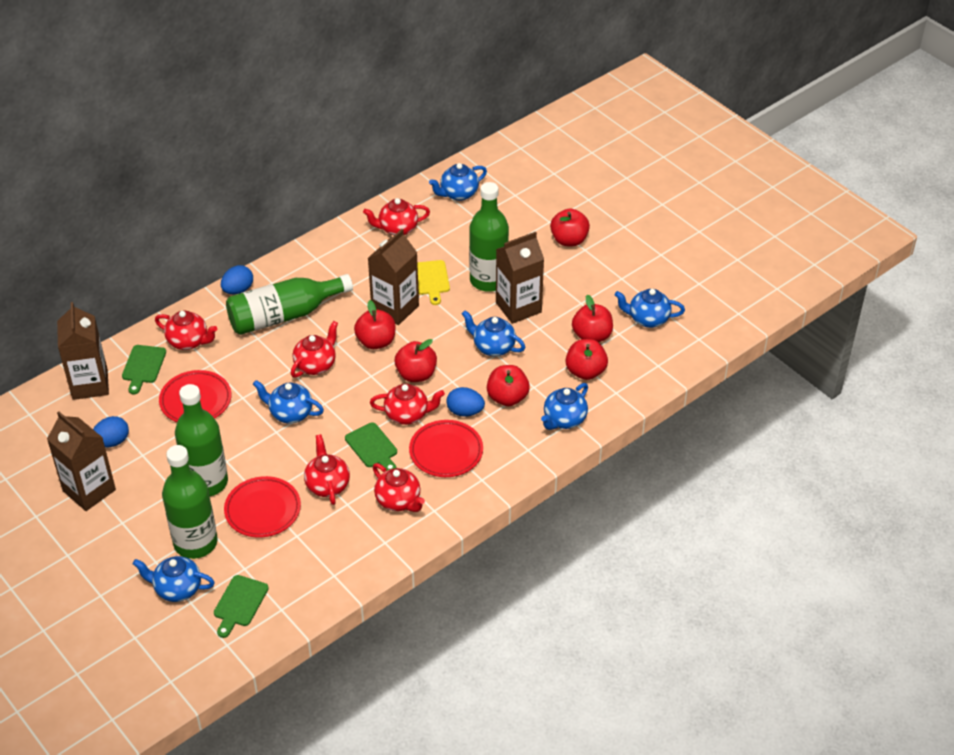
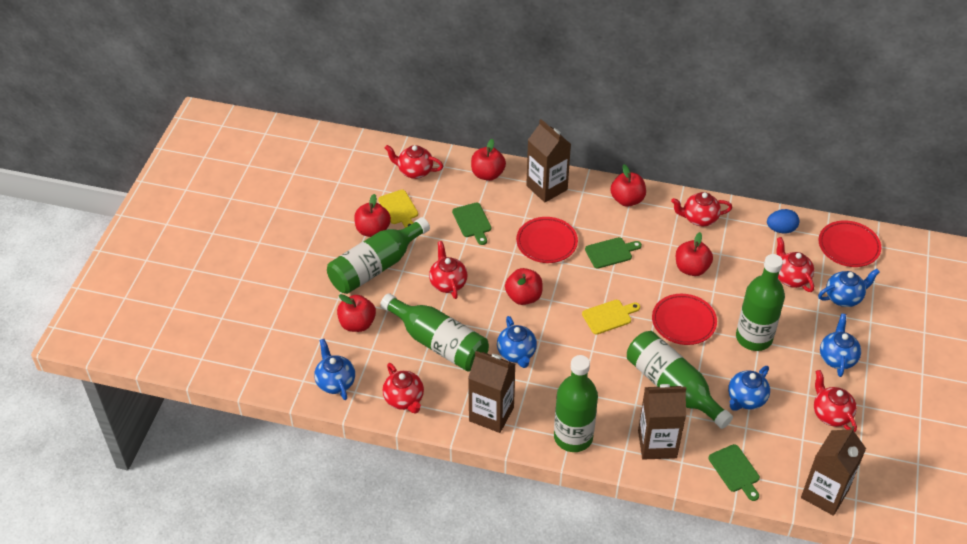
blue egg: [93,416,129,448] [221,265,253,294] [446,387,485,417] = 3 -> [767,209,799,234] = 1
blue teapot: [133,556,215,602] [253,380,324,424] [429,163,487,201] [462,310,525,356] [541,383,588,430] [615,289,685,328] = 6 -> [314,339,355,400] [497,316,537,368] [728,366,770,411] [818,269,880,307] [820,314,861,377] = 5
green bottle: [162,445,217,559] [175,384,228,496] [226,274,353,335] [469,182,509,292] = 4 -> [327,217,430,294] [380,293,489,372] [554,355,598,452] [627,331,733,429] [736,254,785,351] = 5
yellow cutting board: [417,260,450,305] = 1 -> [378,190,418,228] [582,300,640,335] = 2

